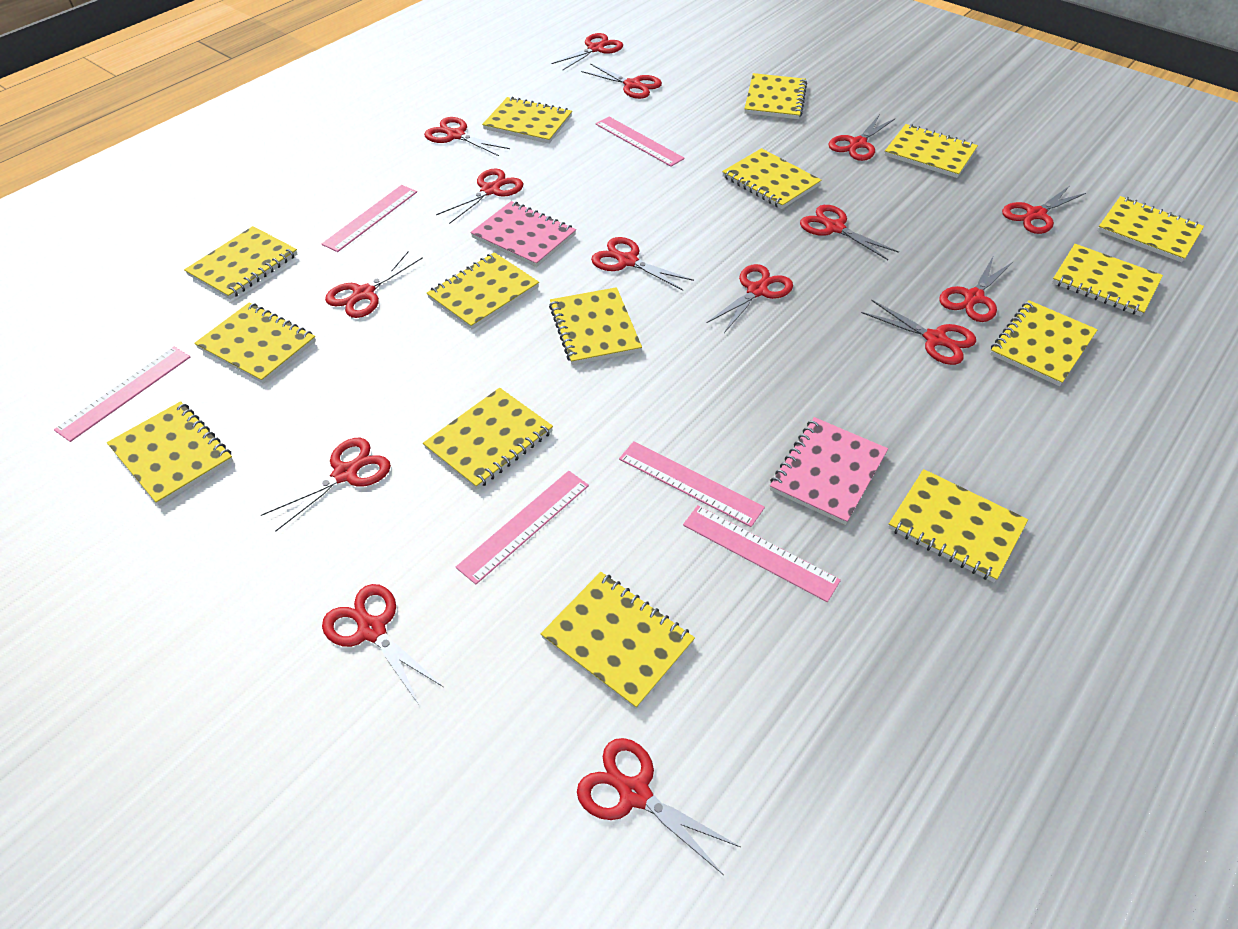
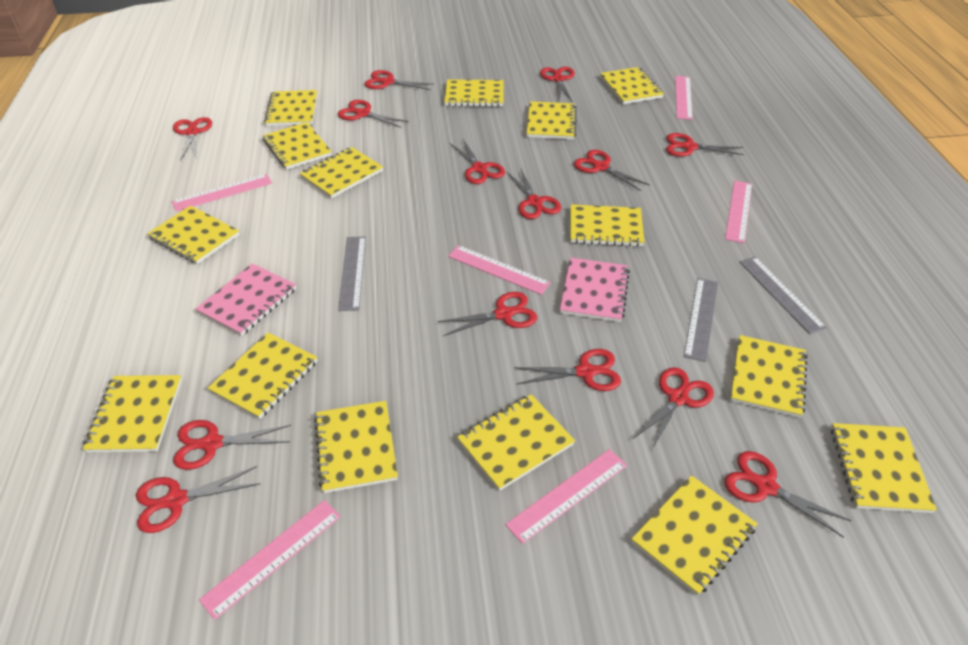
grey ruler: none = 0 -> [338,236,366,311] [684,278,718,362] [739,257,827,334] = 3
red scissors: [261,438,391,531] [322,584,443,705] [325,252,423,318] [424,117,510,156] [436,168,523,224] [551,33,623,71] [577,738,740,875] [581,63,662,99] [591,237,694,290] [706,264,793,333] [800,205,899,260] [828,114,895,161] [861,300,976,365] [939,255,1013,322] [1002,186,1086,234] = 15 -> [136,466,260,533] [173,117,212,159] [173,420,291,470] [338,100,409,128] [364,70,434,90] [438,292,537,336] [450,139,505,184] [507,169,561,219] [514,349,621,391] [540,67,575,102] [574,150,650,191] [633,367,714,449] [666,133,744,157] [724,451,851,538] = 14

